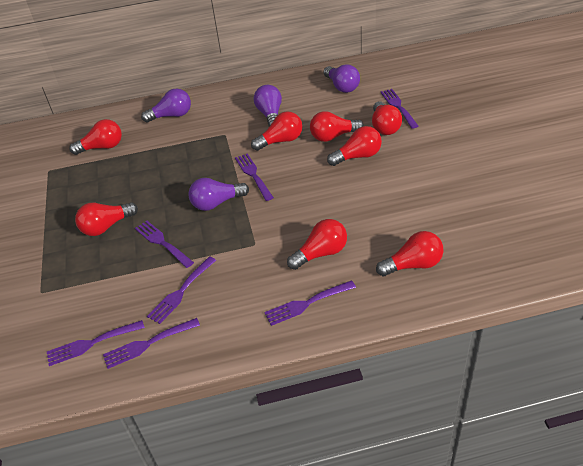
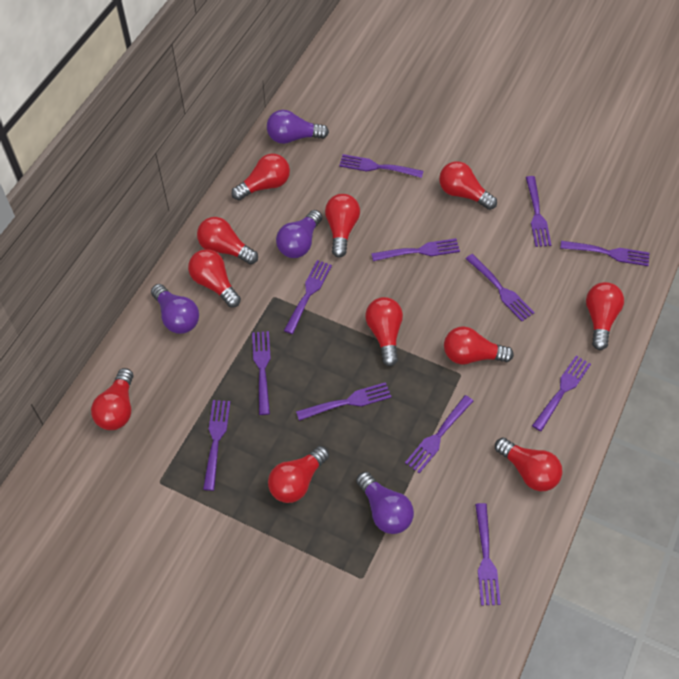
purple fork: [47,320,145,366] [103,318,200,369] [135,221,194,268] [147,256,216,324] [235,153,274,201] [264,280,356,326] [380,89,418,129] = 7 -> [203,400,230,491] [252,331,271,415] [284,260,332,334] [296,382,392,421] [339,154,423,178] [371,238,460,261] [405,395,473,474] [466,254,535,321] [475,503,501,606] [526,176,551,247] [532,356,591,431] [560,241,650,266] = 12
red light bulb: [69,119,122,155] [75,202,138,236] [251,111,302,151] [287,219,347,270] [310,111,364,142] [327,126,382,166] [372,101,402,135] [376,231,444,276] = 8 -> [91,368,133,430] [188,249,241,307] [197,217,258,264] [231,154,290,200] [268,446,329,503] [325,194,360,257] [365,297,403,366] [439,161,497,210] [444,326,514,365] [495,437,563,491] [586,282,624,350] = 11

